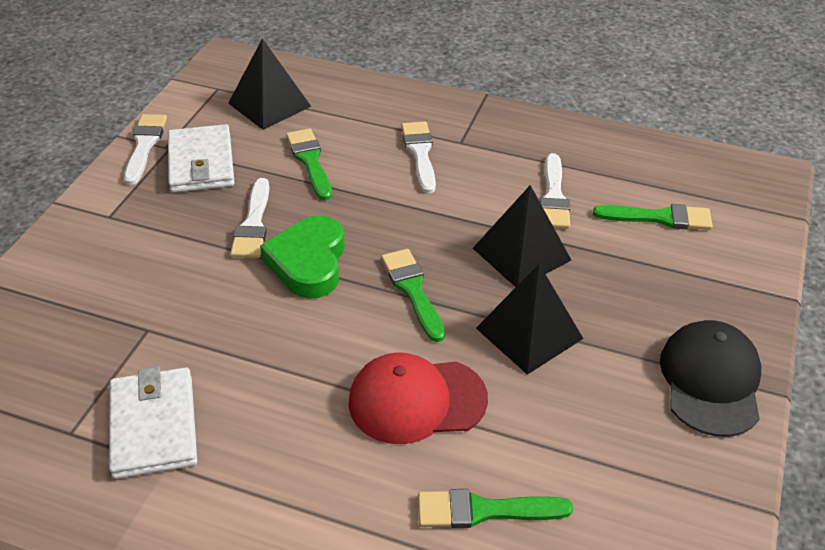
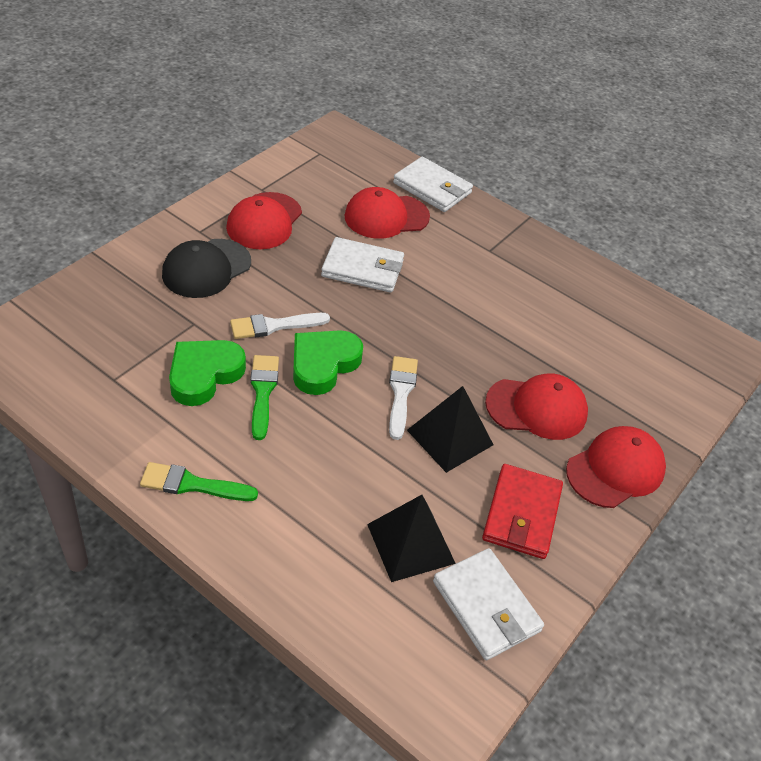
black pyramid: [228,38,311,130] [473,185,571,287] [476,264,583,375] = 3 -> [367,495,456,582] [407,386,494,473] = 2
green brush: [286,128,332,200] [381,249,445,342] [418,489,573,528] [593,204,713,230] = 4 -> [140,462,258,501] [250,355,279,440] = 2
green heart: [260,215,345,299] = 1 -> [169,340,246,406] [293,330,363,395] = 2
red cap: [349,352,488,444] = 1 -> [226,192,302,249] [344,187,430,239] [485,374,588,440] [566,426,666,508] = 4
red wallet: none = 0 -> [482,464,563,559] = 1
white brush: [124,114,167,185] [230,178,269,258] [401,122,436,193] [540,153,570,229] = 4 -> [230,313,330,339] [389,356,418,440] = 2
white wallet: [109,367,197,479] [168,124,234,193] = 2 -> [321,237,404,293] [393,157,473,212] [433,548,544,660] = 3

